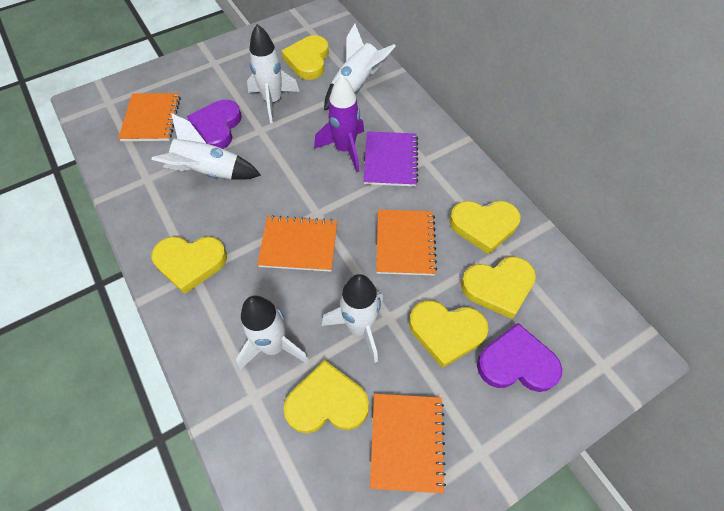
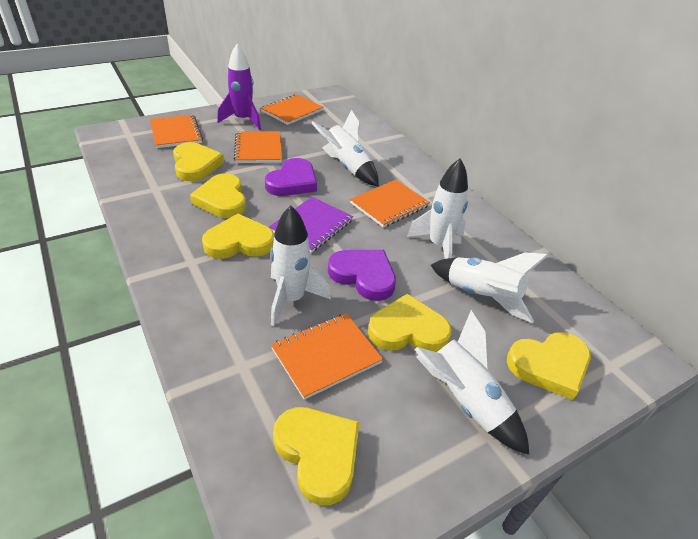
orange notebook: [118,93,181,141] [257,215,337,272] [370,394,446,493] [376,210,437,276] = 4 -> [150,115,203,148] [234,131,282,163] [260,94,324,125] [271,313,383,400] [350,180,430,228] = 5

